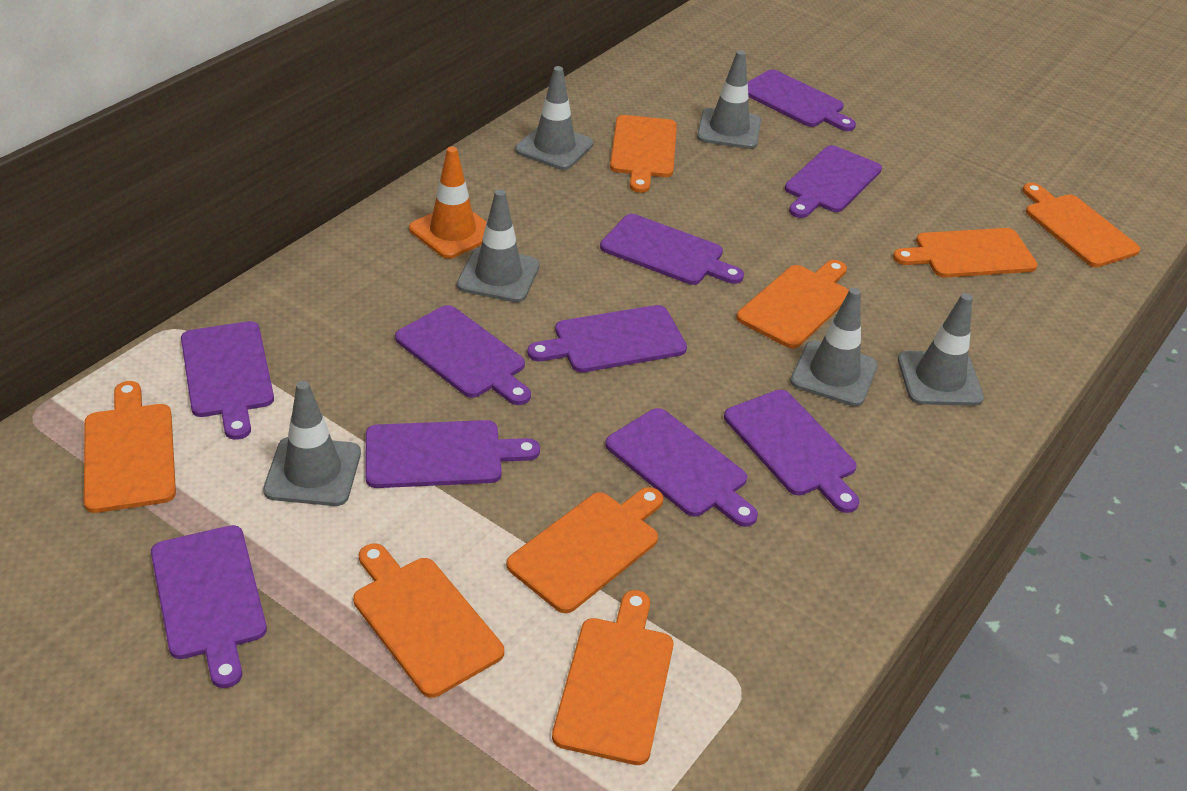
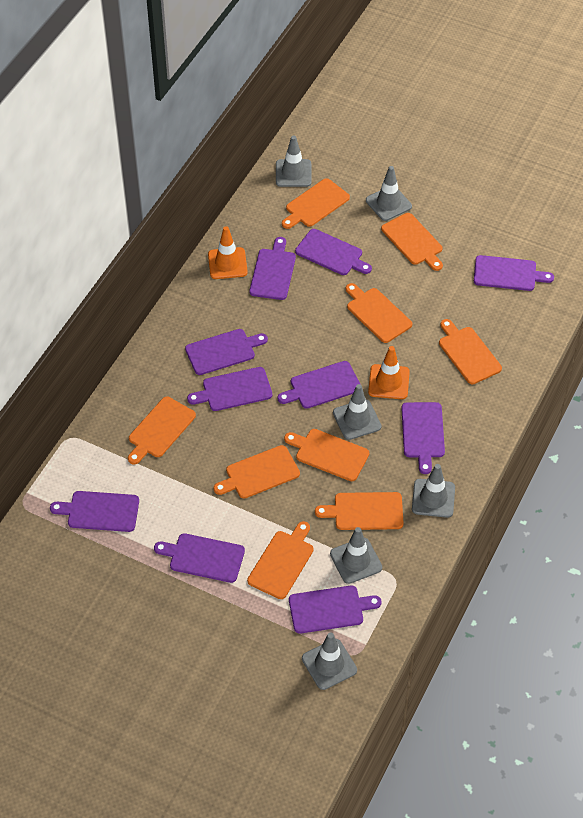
orange cutting board: [84,381,176,513] [353,544,504,698] [506,487,663,613] [552,590,673,765] [610,115,677,193] [737,260,849,349] [893,228,1038,278] [1022,183,1140,267] = 8 -> [128,397,196,464] [214,445,300,499] [247,521,314,599] [282,178,350,229] [284,429,369,481] [315,492,404,530] [346,283,412,343] [381,213,443,271] [439,319,502,384] = 9
orange traffic cone: [409,147,487,259] = 1 -> [208,226,248,279] [368,346,410,399] = 2

